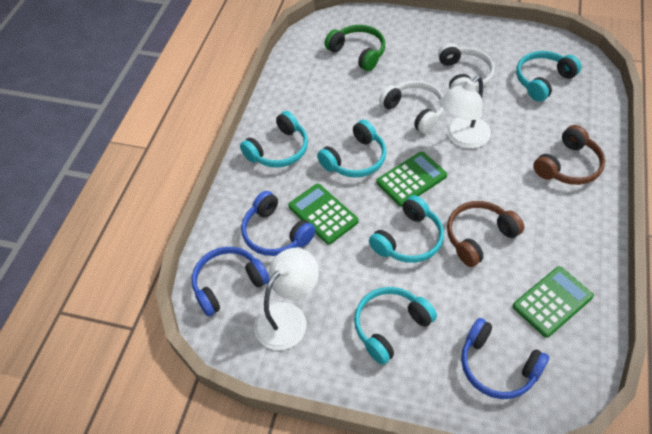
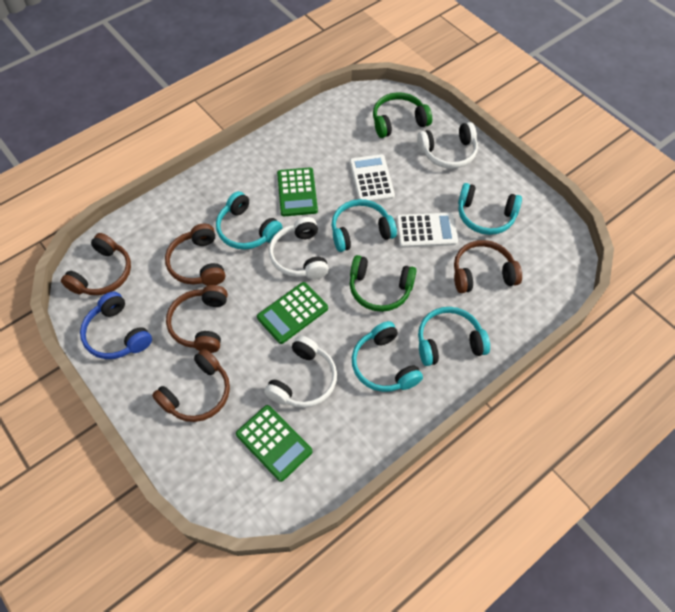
blue headphones: [192,247,269,316] [241,191,316,256] [461,318,549,399] = 3 -> [80,291,152,359] = 1
brown headphones: [447,201,524,267] [533,125,605,185] = 2 -> [61,233,131,295] [152,349,230,422] [165,224,225,286] [166,285,228,353] [454,240,522,293] = 5
green headphones: [325,25,385,71] = 1 -> [350,255,417,312] [373,92,432,138] = 2
white calculator: none = 0 -> [350,154,395,202] [396,212,458,248] = 2
white headphones: [379,80,444,134] [438,43,495,89] = 2 -> [264,336,337,408] [269,217,329,279] [417,122,478,169] = 3
white lamp: [254,248,319,350] [440,76,491,148] = 2 -> none = 0

